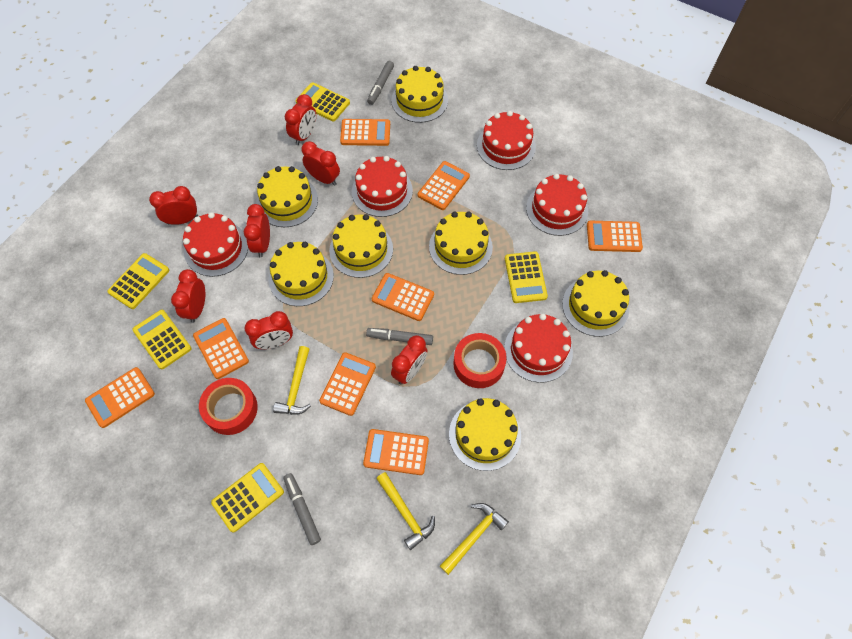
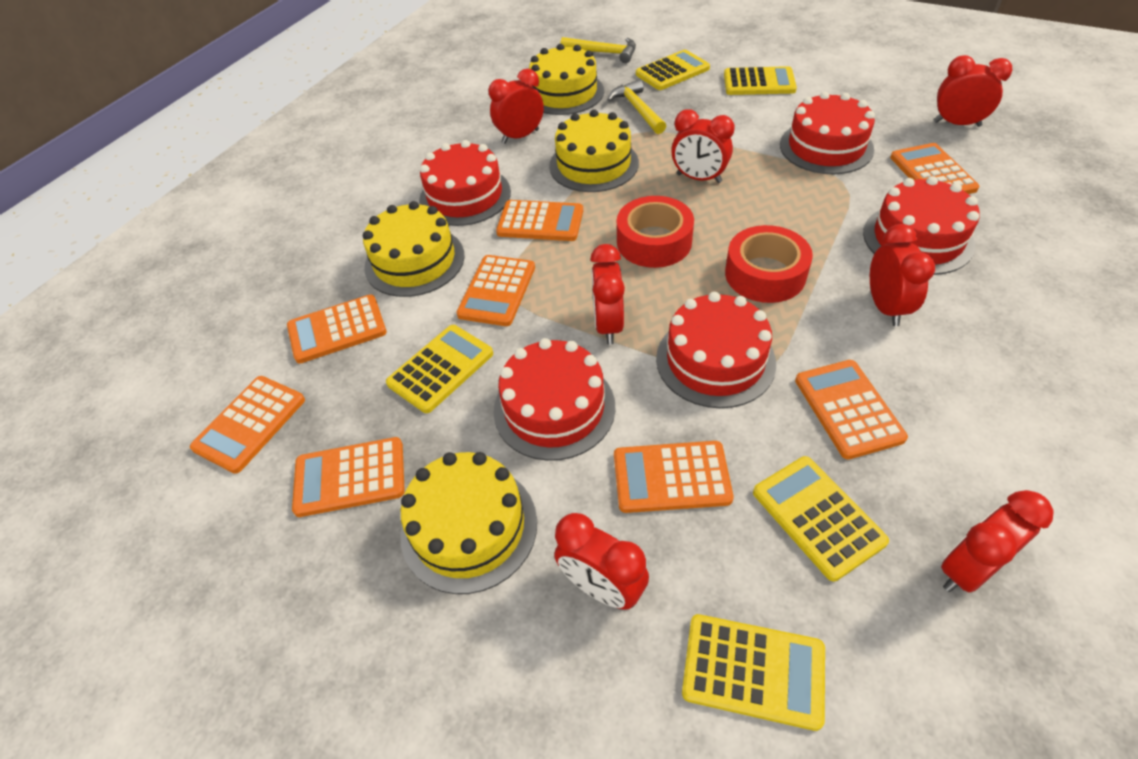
grey marker: [284,473,321,545] [366,328,433,345] [367,61,394,105] = 3 -> none = 0
yellow cake: [256,166,318,227] [268,242,334,306] [329,214,393,278] [391,66,448,123] [429,212,493,275] [449,398,521,471] [562,270,629,337] = 7 -> [363,201,465,297] [400,452,537,594] [529,44,604,115] [549,110,639,192] = 4
yellow hammer: [273,346,311,415] [376,472,435,550] [440,503,509,575] = 3 -> [560,37,636,63] [607,79,666,134] = 2

